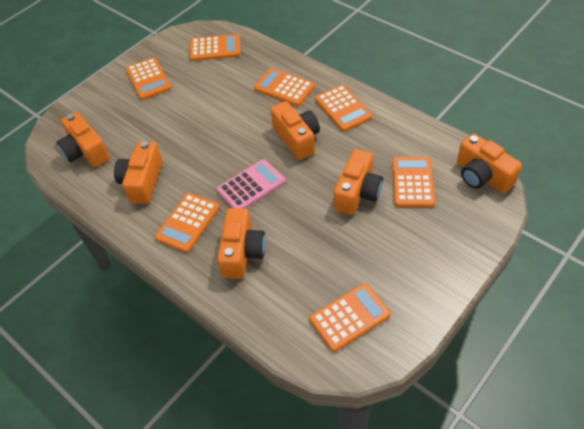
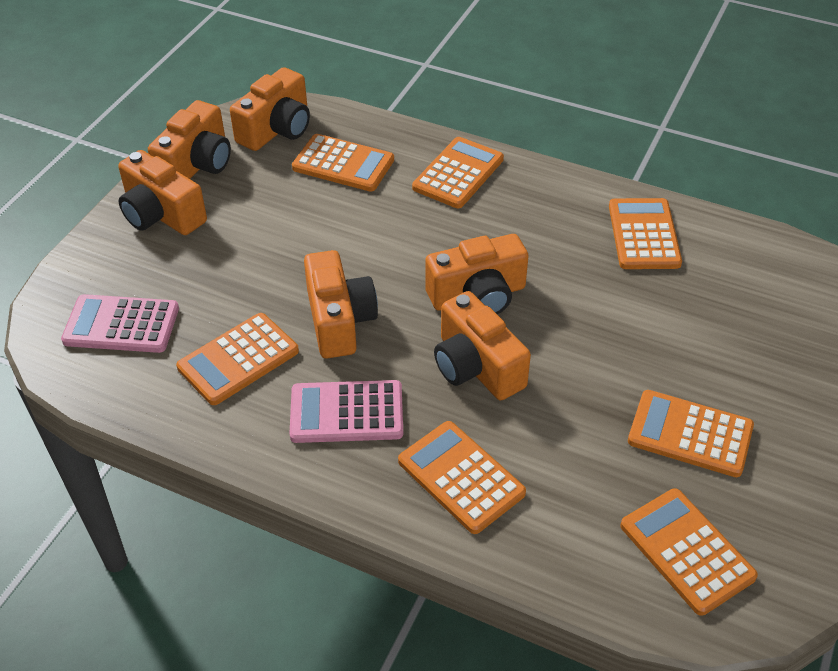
pink calculator: [217,159,285,209] = 1 -> [61,294,179,353] [289,380,403,443] = 2

